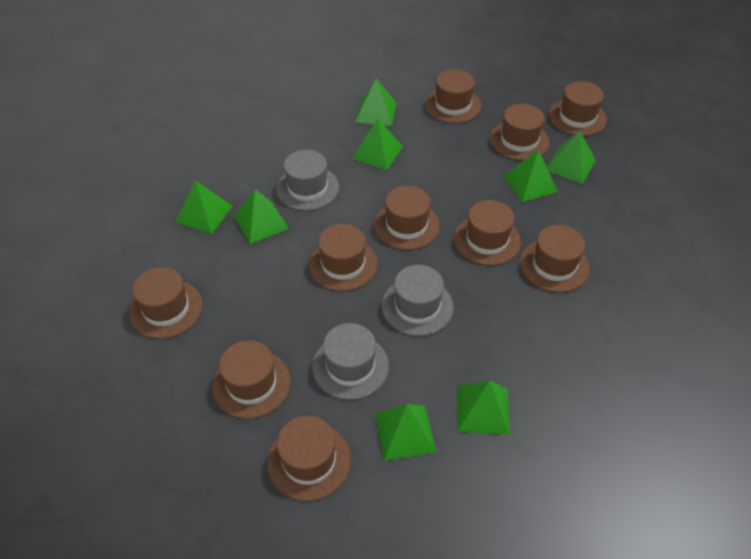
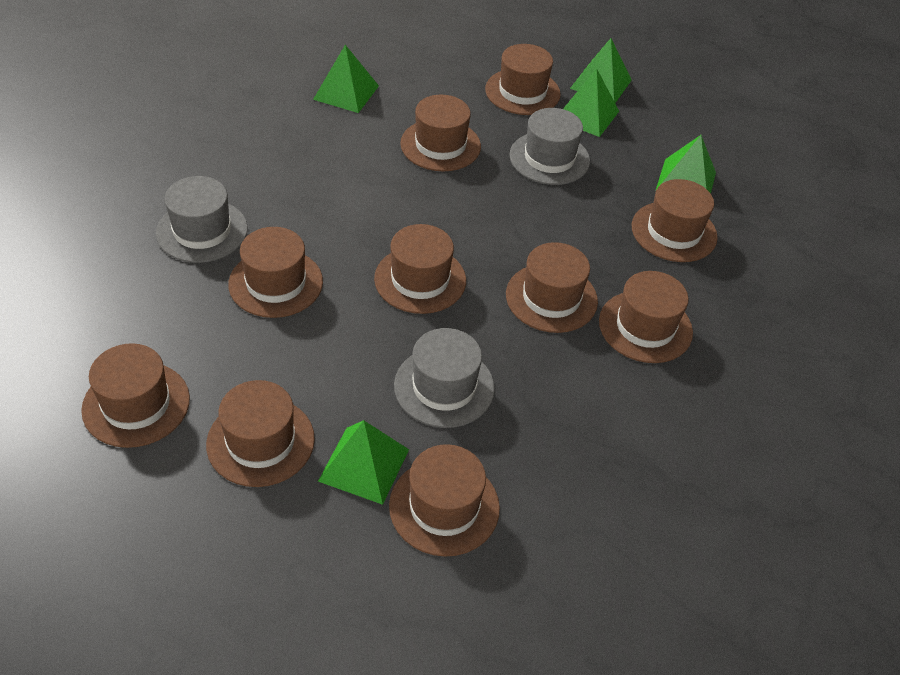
green pyramid: [175,180,233,234] [234,189,289,244] [352,119,403,170] [355,78,396,126] [375,404,436,461] [457,380,510,435] [504,150,558,202] [547,132,596,184] = 8 -> [313,45,379,113] [318,420,409,505] [563,68,619,137] [570,38,632,103] [655,135,716,193] = 5

